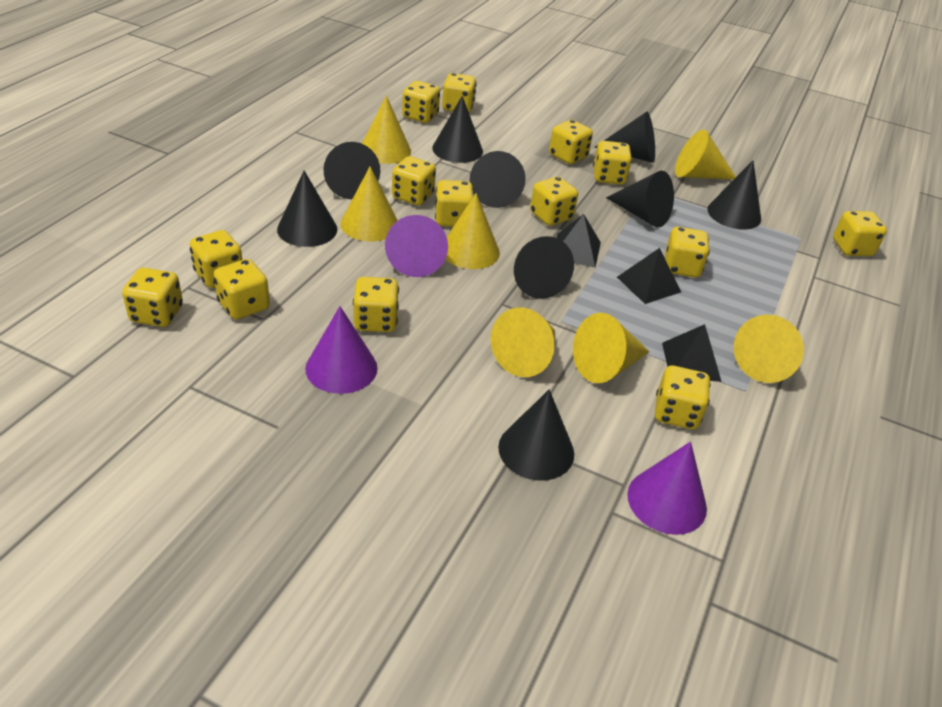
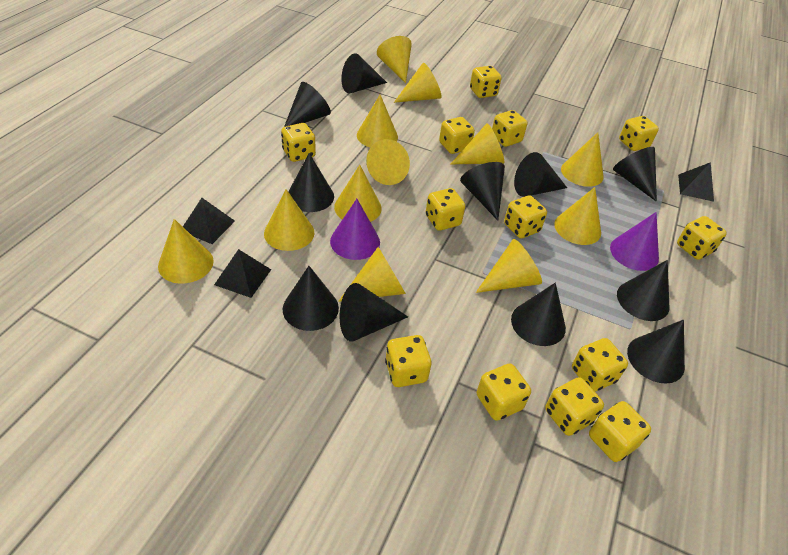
black cone: [277,171,337,247] [323,142,380,199] [432,96,483,163] [470,151,526,208] [498,389,574,480] [514,236,574,299] [595,112,655,163] [606,171,674,228] [707,161,761,230] = 9 -> [283,266,339,331] [284,82,331,127] [288,153,334,212] [339,283,408,342] [341,53,387,94] [460,162,505,220] [511,283,566,346] [514,152,567,197] [613,147,657,202] [617,260,669,321] [627,320,685,384] = 11
purple cone: [305,306,378,394] [385,215,448,277] [627,442,707,535] = 3 -> [330,199,380,260] [610,212,659,271] = 2
yellow cone: [340,166,398,241] [362,96,411,164] [445,193,500,269] [491,307,555,377] [573,313,650,383] [675,130,736,180] [734,315,804,383] = 7 -> [158,219,213,284] [264,189,314,251] [334,165,382,222] [338,247,406,302] [357,95,398,148] [366,139,410,185] [377,36,412,83] [394,63,442,103] [451,123,504,164] [476,239,542,293] [554,187,601,245] [561,132,604,187] = 12
yellow dice: [122,268,183,327] [190,230,242,288] [213,259,270,319] [353,277,399,332] [392,156,436,205] [402,81,440,123] [435,180,474,227] [442,73,477,113] [530,177,578,226] [549,120,593,164] [593,141,632,185] [655,365,711,429] [665,227,710,278] [833,211,887,256] = 14 -> [281,123,316,162] [385,335,431,387] [426,188,465,231] [439,117,475,154] [470,66,501,98] [477,364,531,421] [492,110,527,147] [504,195,547,239] [545,377,604,436] [572,338,628,392] [589,401,651,462] [619,116,659,151] [677,216,727,260] = 13

